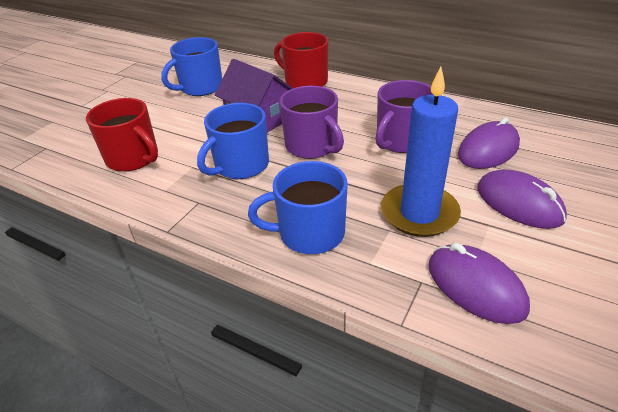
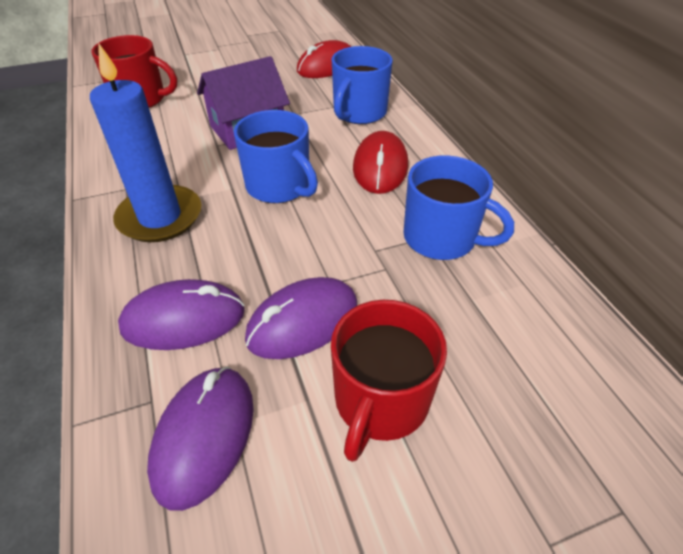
purple mug: [279,86,344,159] [376,80,433,153] = 2 -> none = 0
red mouse: none = 0 -> [297,40,351,78] [353,131,408,194] = 2

